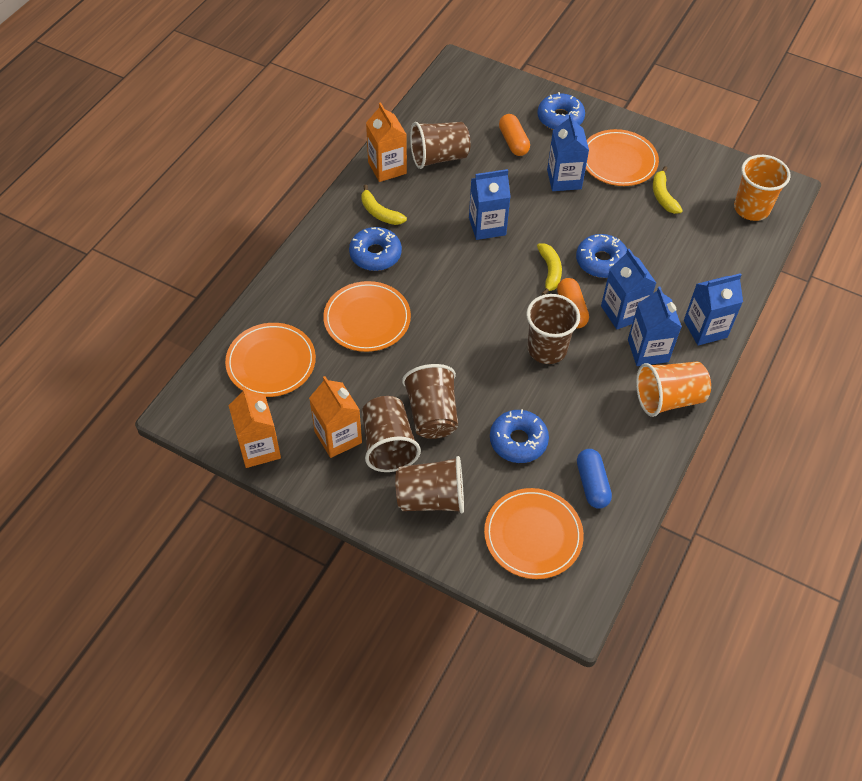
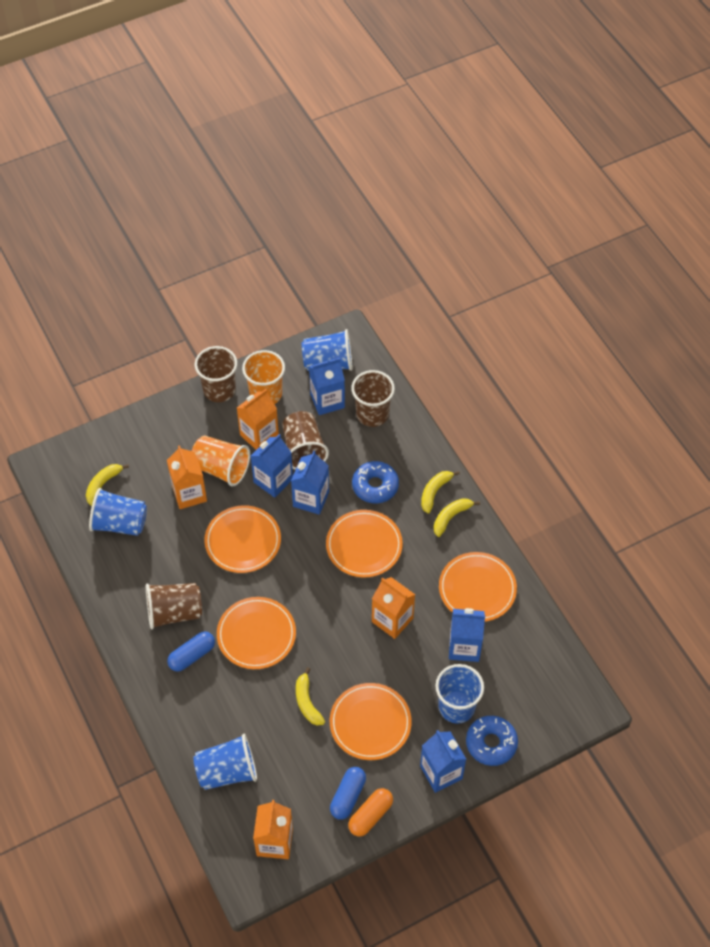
blue capsule: [577,449,612,509] = 1 -> [167,631,215,672] [330,767,366,820] = 2
blue cup: none = 0 -> [89,488,147,536] [193,734,257,790] [302,329,352,371] [435,664,484,723] = 4
blue donut: [349,227,402,271] [490,409,549,463] [537,92,585,130] [576,234,627,278] = 4 -> [352,461,399,503] [466,716,518,766] = 2
brown cup: [362,396,421,472] [395,456,464,513] [402,364,458,439] [410,122,470,169] [526,294,580,364] = 5 -> [146,583,202,630] [195,346,237,402] [282,411,329,470] [351,370,395,427] = 4
orange capsule: [499,114,530,156] [557,278,589,328] = 2 -> [348,788,393,836] = 1
orange carton: [228,386,281,468] [309,376,362,458] [366,102,407,182] = 3 -> [167,445,207,509] [237,389,279,450] [253,800,293,859] [372,577,415,639] = 4
orange plate: [225,323,316,397] [323,281,411,352] [484,488,584,579] [586,129,659,186] = 4 -> [204,505,281,573] [217,597,296,669] [326,510,403,578] [330,683,412,760] [439,552,517,622] = 5
yellow banana: [361,185,407,225] [537,244,562,295] [653,166,683,214] = 3 -> [86,464,129,506] [296,667,325,726] [421,471,460,513] [434,498,480,537] = 4

